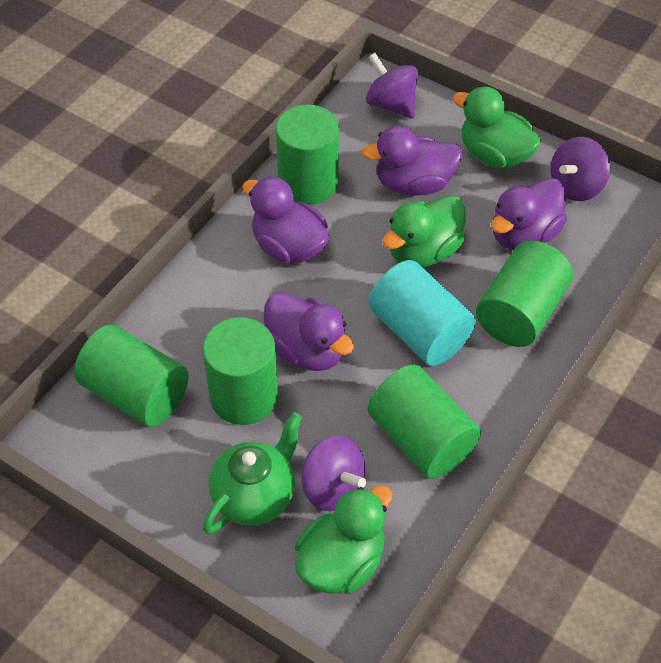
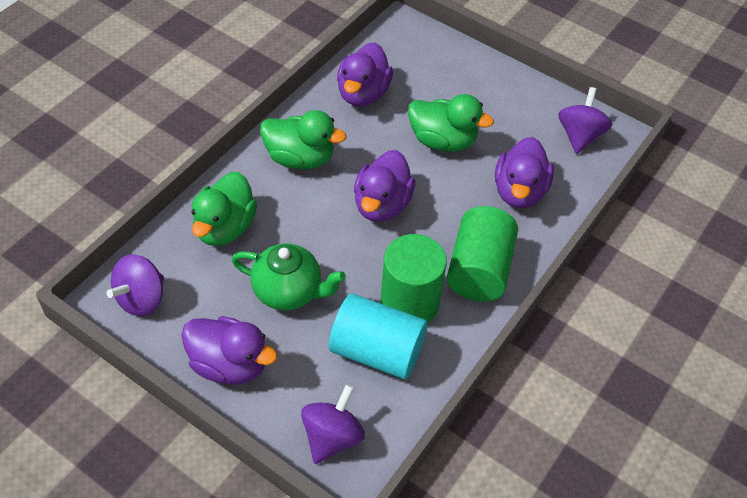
green cylinder: [74,324,189,427] [203,317,278,425] [276,105,339,205] [368,364,481,479] [476,240,573,347] = 5 -> [381,234,447,323] [447,206,518,302] = 2

